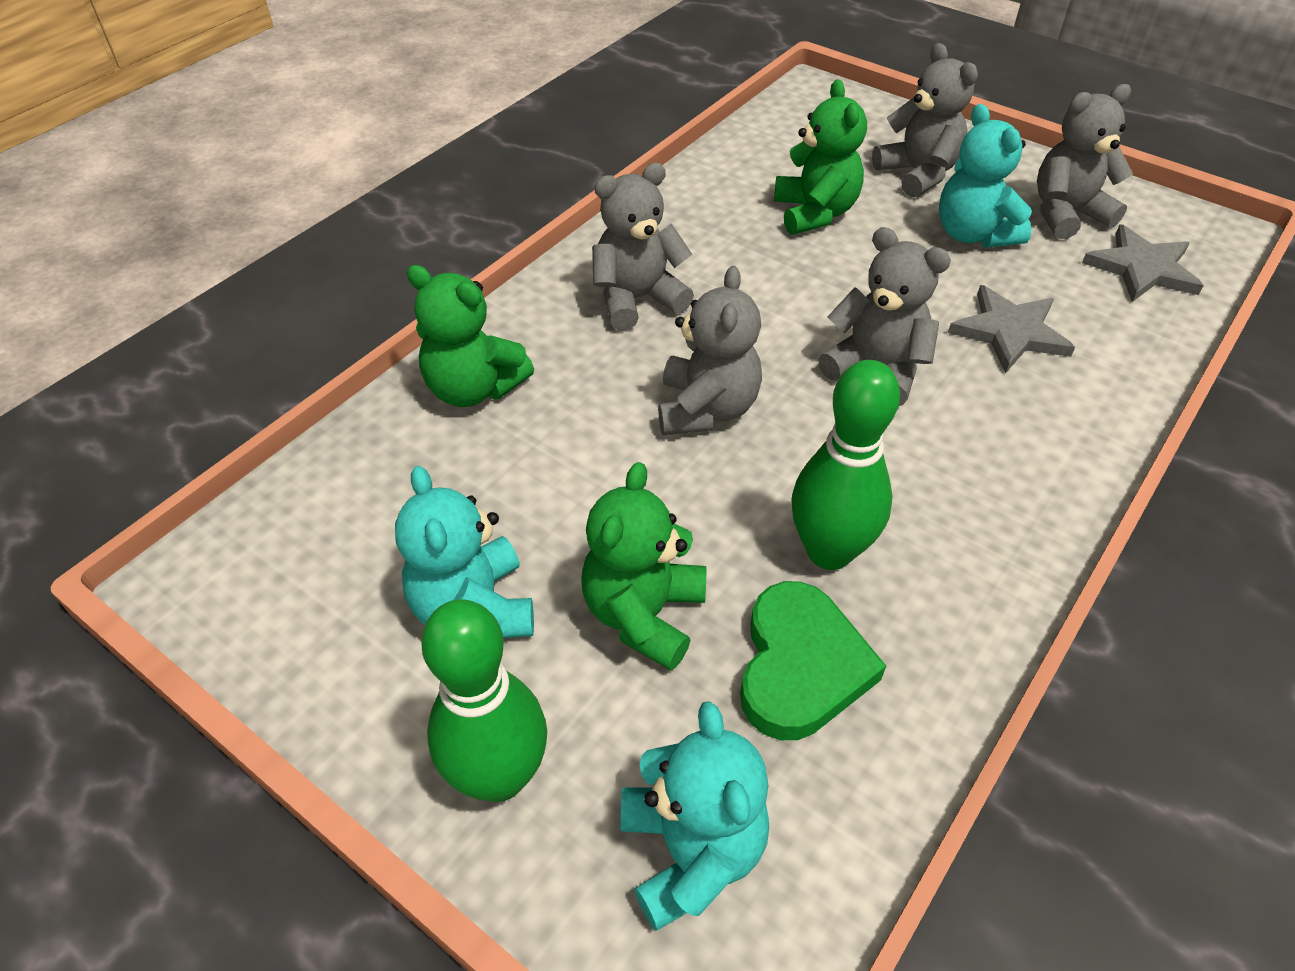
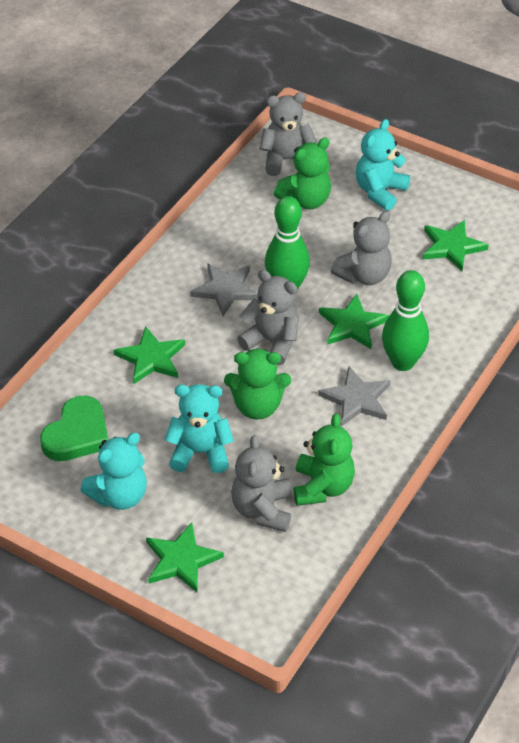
green star: none = 0 -> [114,326,185,384] [146,522,224,592] [319,294,389,349] [422,220,489,271] = 4
grey teddy bear: [592,163,694,331] [658,266,762,435] [818,227,951,406] [872,43,978,198] [1037,84,1133,239] = 5 -> [231,435,292,532] [237,270,299,365] [260,93,317,176] [331,211,392,285] = 4

